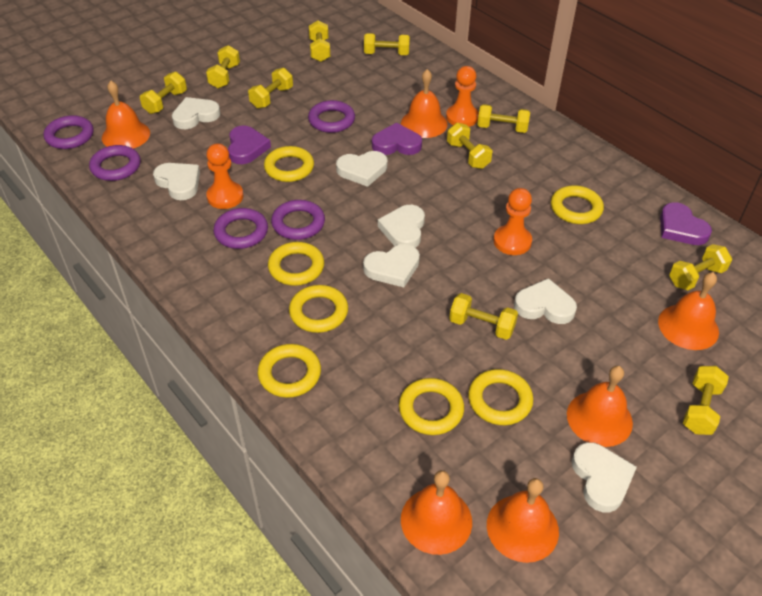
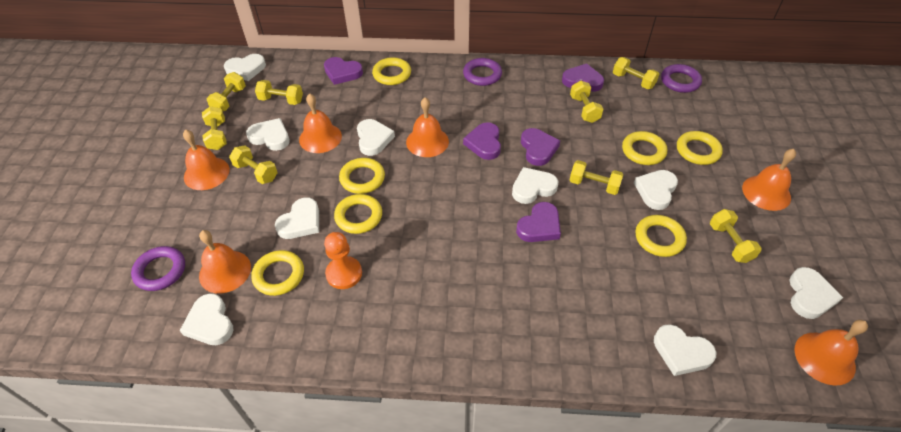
orange pawn: [206,143,244,209] [446,66,479,127] [494,188,532,255] = 3 -> [324,232,362,289] = 1
purple heart: [228,125,271,164] [372,123,422,155] [660,202,712,245] = 3 -> [324,57,363,85] [463,122,501,160] [516,202,561,242] [521,128,560,166] [562,63,604,92] = 5
purple ring: [44,115,94,149] [89,145,140,181] [213,208,268,249] [271,200,325,240] [308,100,355,133] = 5 -> [131,246,185,291] [463,58,502,86] [661,64,702,93] = 3
white heart: [153,163,200,200] [172,97,221,129] [336,151,387,187] [363,244,420,287] [378,205,425,248] [514,278,577,324] [572,442,637,512] = 7 -> [180,293,233,345] [224,54,266,81] [246,118,290,151] [275,198,319,239] [357,119,395,156] [512,167,558,204] [634,170,678,210] [654,324,716,376] [789,267,843,319] = 9
yellow dumbbell: [140,72,187,114] [206,45,240,89] [248,68,293,109] [309,20,330,62] [364,33,410,55] [447,123,493,169] [449,293,518,340] [477,104,530,133] [669,244,732,290] [683,366,729,435] = 10 -> [202,106,227,150] [207,72,246,111] [229,146,278,184] [255,80,303,105] [570,81,603,123] [570,160,624,195] [613,57,659,89] [710,209,762,263] = 8

